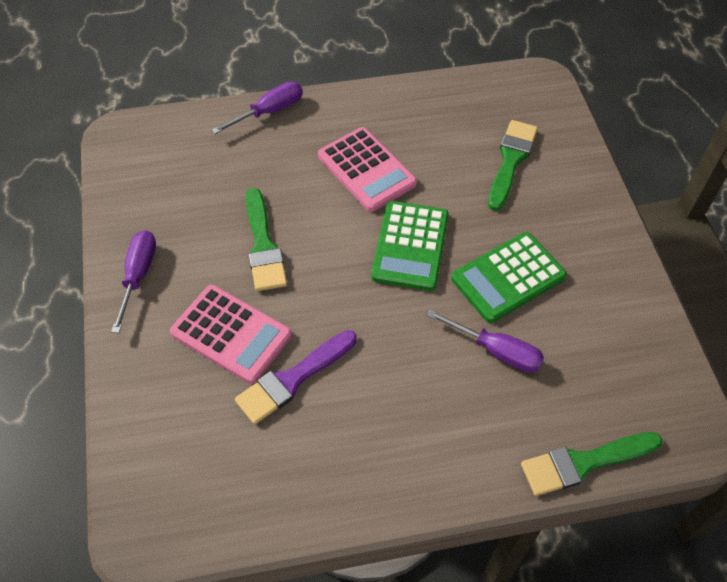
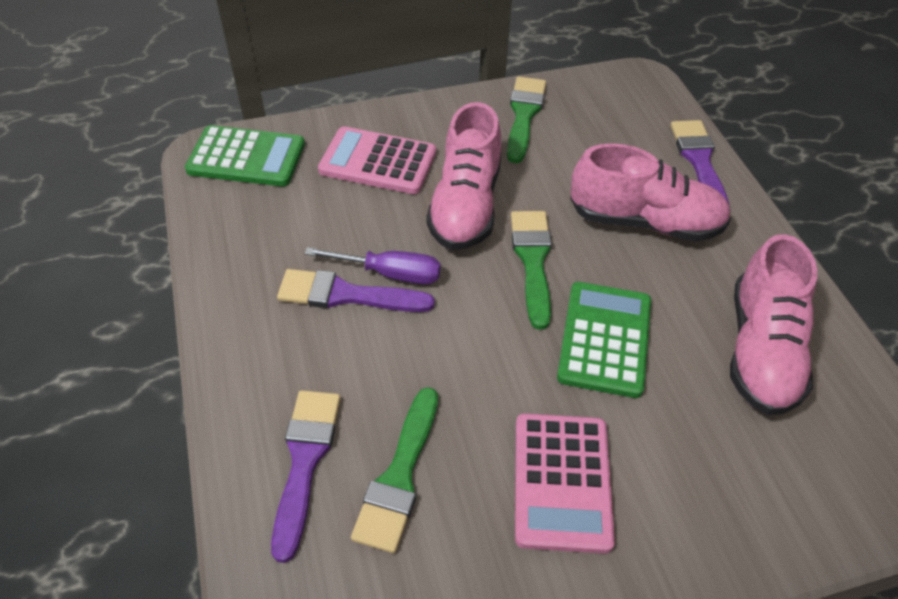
pink shoe: none = 0 -> [426,102,501,250] [570,143,731,242] [730,234,817,415] = 3
purple brush: [235,330,357,424] = 1 -> [271,390,341,563] [277,269,435,312] [671,120,729,204] = 3
purple screwdriver: [111,230,156,333] [212,82,303,134] [427,309,544,373] = 3 -> [304,247,441,284] = 1

